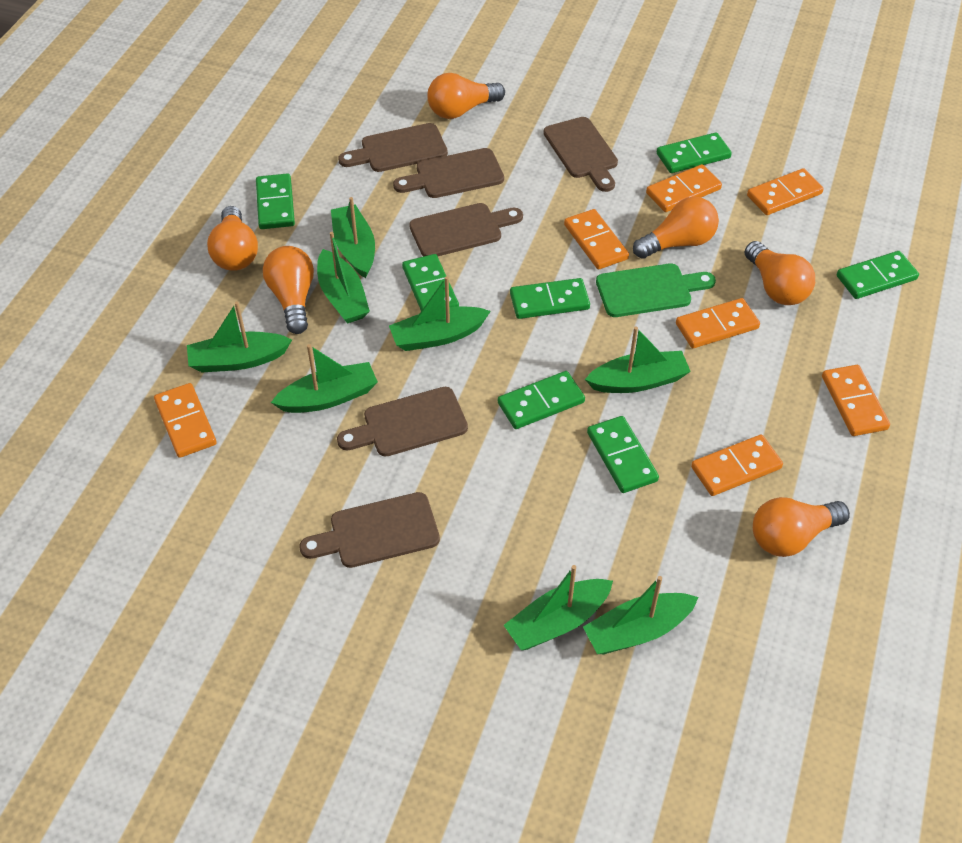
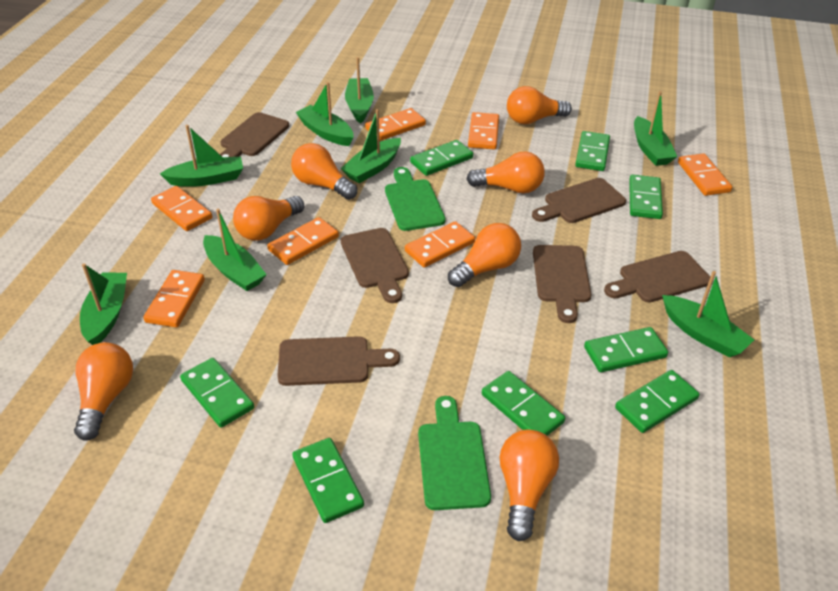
green cutting board: [596,263,716,317] = 1 -> [385,167,446,231] [418,396,491,510] = 2
green domino: [256,173,295,229] [402,254,459,311] [498,371,585,429] [510,278,590,319] [587,416,659,493] [657,132,732,173] [837,251,919,299] = 7 -> [180,358,254,428] [292,438,364,523] [410,140,473,176] [482,371,565,436] [575,131,610,171] [584,327,668,372] [615,370,699,433] [629,175,663,219] = 8
orange light bulb: [207,206,258,271] [263,246,314,334] [427,73,505,119] [633,197,719,259] [745,241,815,305] [753,497,850,557] = 6 -> [74,342,133,441] [233,196,304,241] [291,143,357,200] [448,223,521,287] [467,151,545,193] [500,430,559,541] [507,86,572,124] = 7

